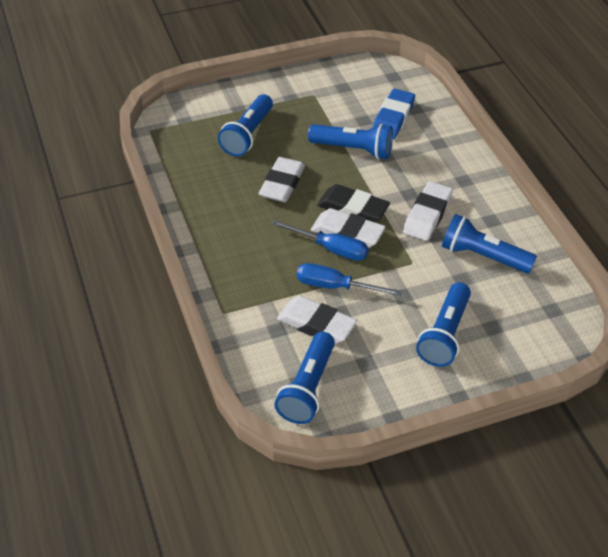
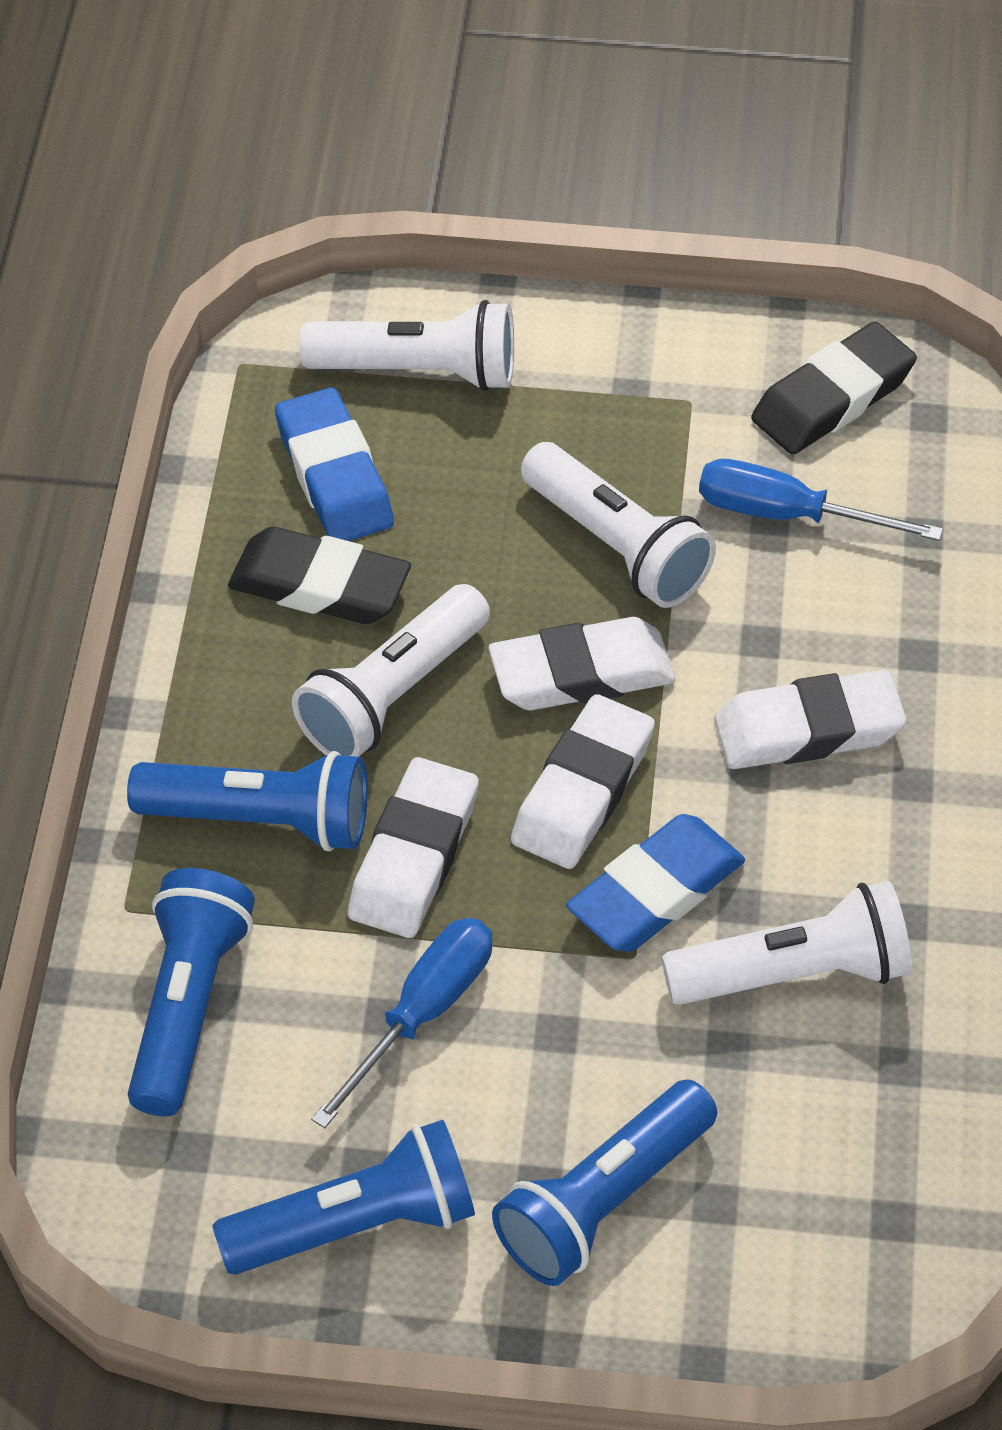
black eraser: [317,184,390,222] = 1 -> [228,526,411,624] [751,322,917,455] = 2
blue eraser: [372,89,415,140] = 1 -> [275,388,394,541] [566,814,745,952] = 2
blue flashlight: [218,94,273,156] [274,332,335,424] [308,124,393,159] [416,282,471,367] [442,214,537,273] = 5 -> [127,751,368,851] [128,868,255,1116] [212,1120,475,1275] [492,1080,717,1286] = 4
white flashlight: none = 0 -> [292,584,490,757] [299,300,514,391] [521,442,716,608] [662,881,912,1005] = 4

